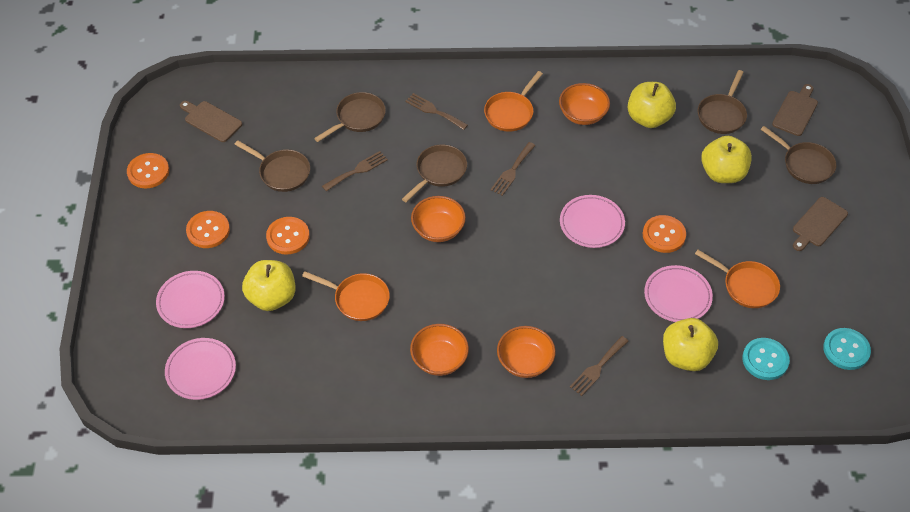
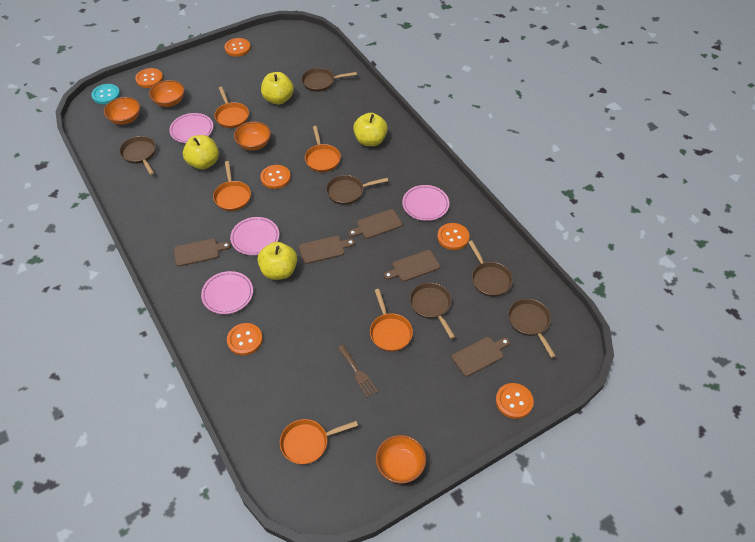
brown cutting board: [180,101,242,142] [772,84,818,136] [793,197,848,251] = 3 -> [174,238,231,266] [299,236,355,264] [348,209,402,239] [384,250,440,282] [452,337,510,377] = 5
brown fork: [322,151,388,191] [405,93,468,130] [490,142,536,196] [570,336,629,396] = 4 -> [338,345,378,398] = 1
brown pan: [234,140,310,192] [314,92,386,142] [402,145,467,202] [698,70,747,134] [760,126,836,184] = 5 -> [119,136,156,175] [301,68,357,92] [326,175,388,205] [410,282,455,339] [468,241,513,297] [508,299,556,358] = 6
orange button: [127,153,169,189] [186,211,230,248] [266,217,310,255] [643,215,686,253] = 4 -> [135,68,163,88] [224,38,251,57] [227,323,263,355] [260,165,291,189] [437,223,469,250] [496,383,534,419] = 6
orange pan: [302,271,390,321] [484,71,543,132] [695,250,780,308] = 3 -> [213,161,251,211] [215,87,249,128] [280,419,358,465] [305,126,341,172] [370,289,413,352] = 5
turquoise button: [742,338,790,380] [823,328,871,370] = 2 -> [91,84,120,104] = 1

